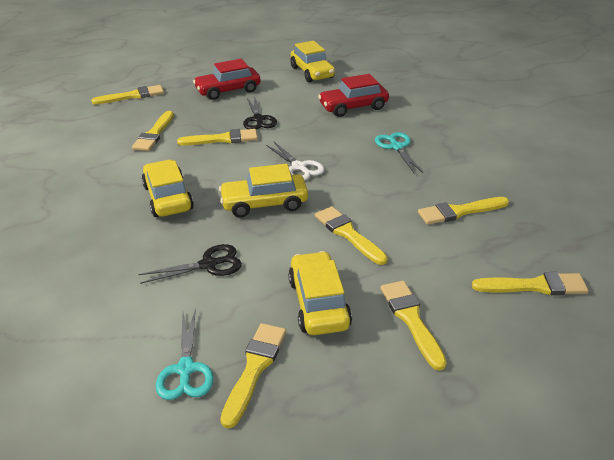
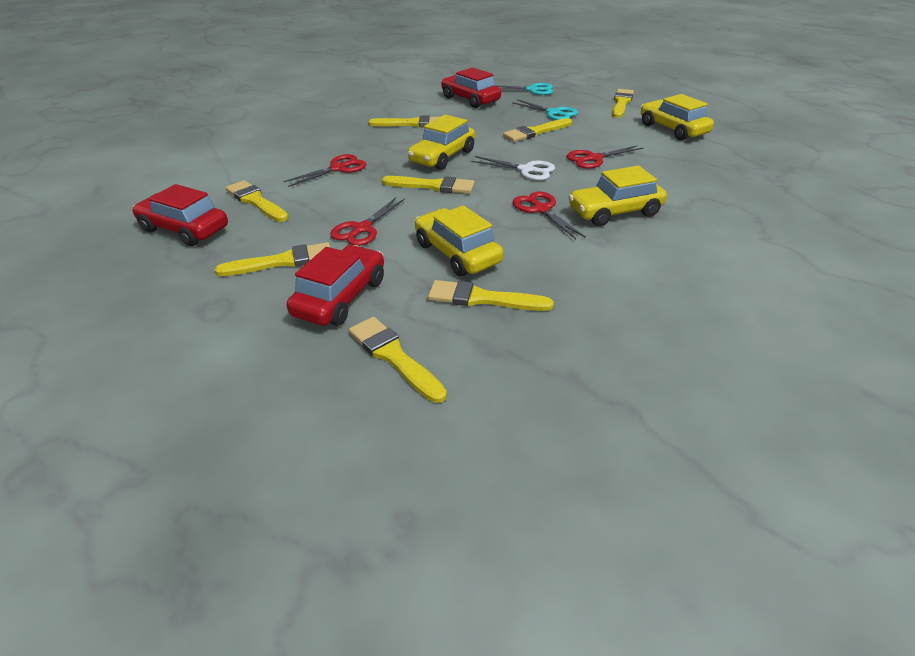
black scissors: [138,244,242,284] [243,98,277,130] = 2 -> none = 0
red car: [193,59,261,100] [318,74,389,117] = 2 -> [132,184,228,246] [287,245,384,326] [441,67,501,108] = 3
red scissors: none = 0 -> [283,154,367,187] [330,197,405,246] [513,191,586,239] [567,145,643,169] = 4

